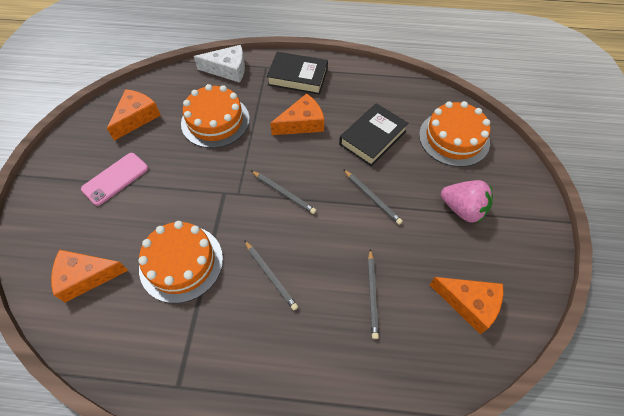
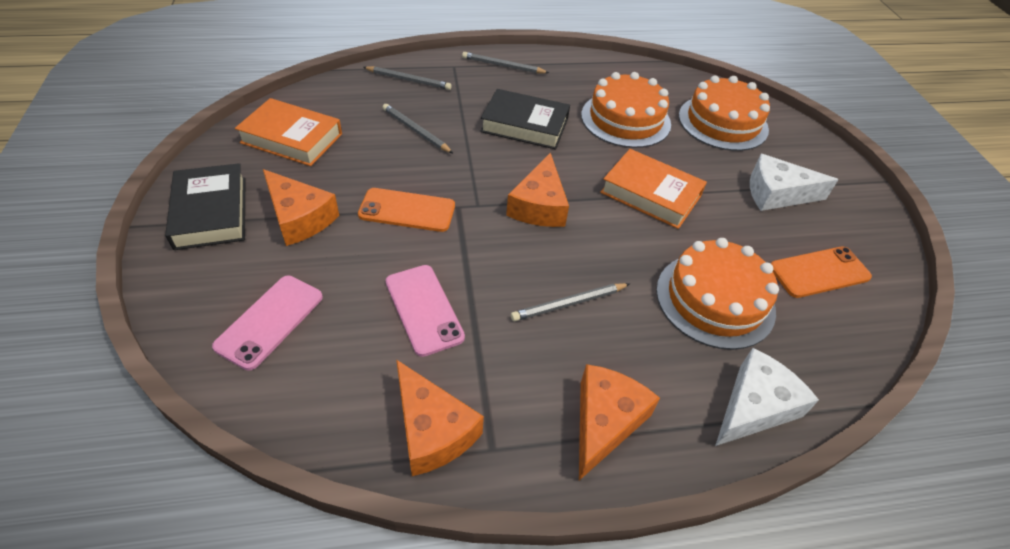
orange book: none = 0 -> [235,98,342,166] [600,149,707,229] = 2
orange phone: none = 0 -> [358,188,455,232] [771,247,872,298] = 2
pink phone: [81,153,148,206] = 1 -> [212,275,323,371] [386,265,465,357] = 2
pink strawberry: [441,180,493,222] = 1 -> none = 0
white cheese: [194,45,245,83] = 1 -> [715,348,819,446] [750,154,838,211] = 2

